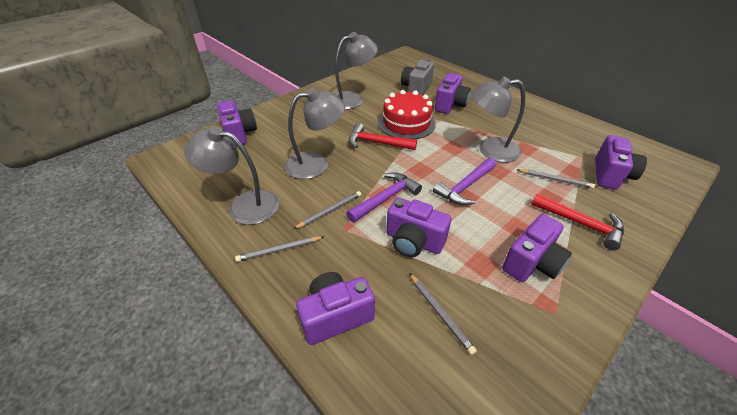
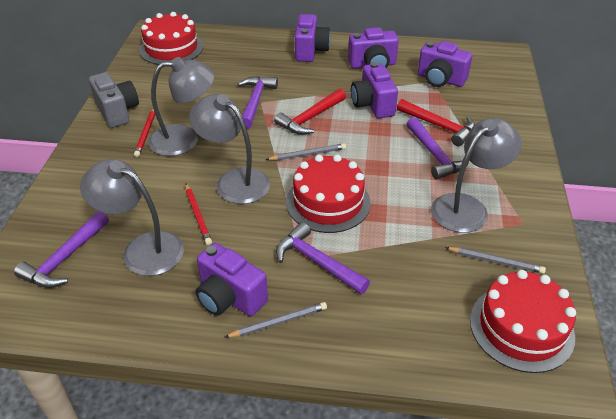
grey pencil: [235,236,324,262] [294,191,361,229] [409,273,477,355] [516,169,595,189] = 4 -> [224,302,327,338] [266,143,346,161] [445,247,546,274] = 3
purple camera: [217,100,257,146] [296,272,375,345] [386,197,451,257] [435,73,471,114] [502,214,572,282] [595,135,647,190] = 6 -> [196,243,268,316] [295,14,331,62] [348,27,399,68] [351,62,398,118] [418,41,472,87] = 5
purple hammer: [346,172,422,223] [433,158,496,205] = 2 -> [14,211,109,288] [238,76,278,128] [276,222,370,294] [406,117,469,179] = 4
red cake: [378,90,436,139] = 1 -> [139,12,203,65] [286,154,371,233] [470,270,576,373] = 3
red pencil: none = 0 -> [134,109,155,157] [185,184,212,245] = 2

